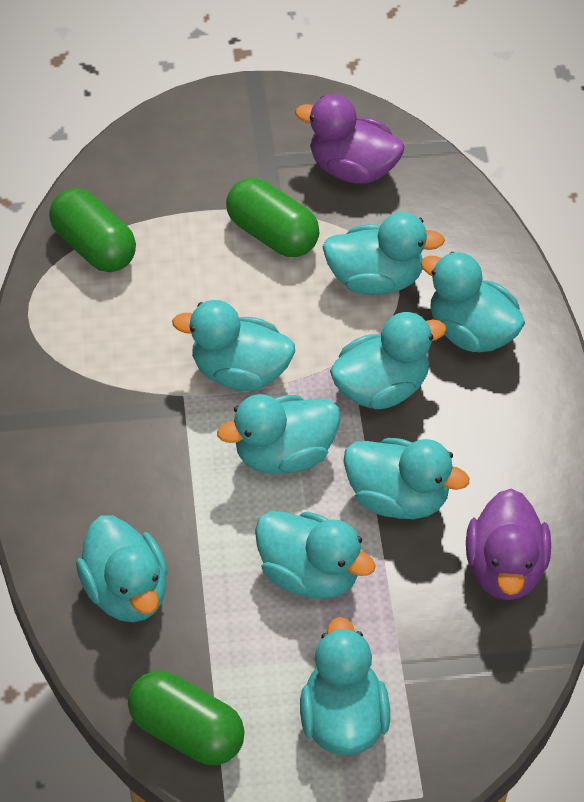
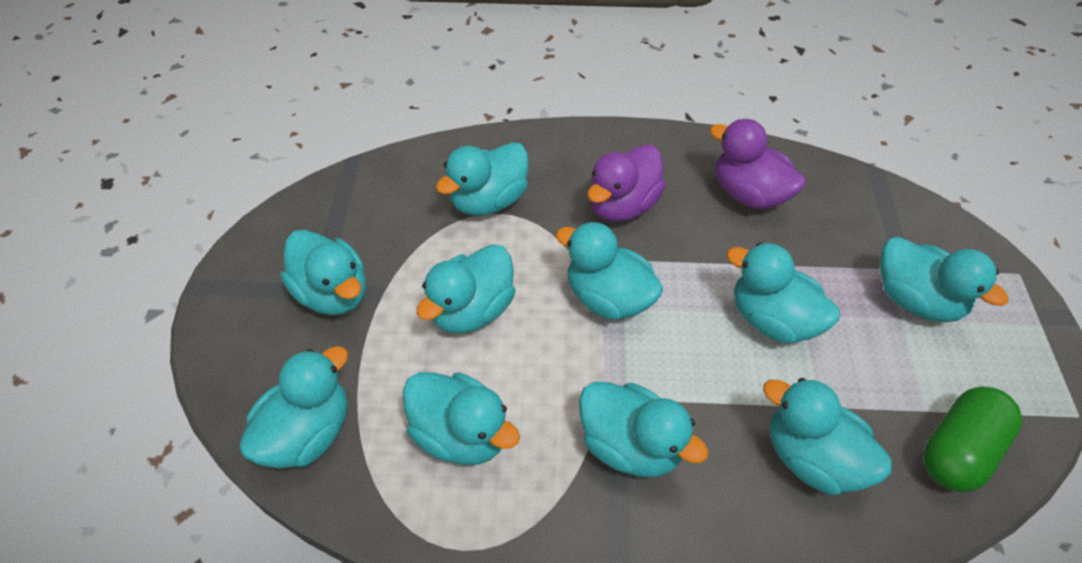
green capsule: [49,188,136,272] [128,671,245,765] [226,178,319,257] = 3 -> [924,386,1022,492] = 1
turquoise duck: [76,515,168,622] [172,300,295,391] [217,394,341,474] [255,511,376,599] [300,617,390,755] [323,212,445,295] [330,312,446,409] [343,438,469,519] [421,251,525,352] = 9 -> [239,346,348,469] [280,230,366,315] [403,372,520,465] [416,244,516,334] [436,142,529,216] [555,222,663,320] [579,381,709,477] [726,243,840,344] [763,378,892,495] [880,236,1008,322] = 10

